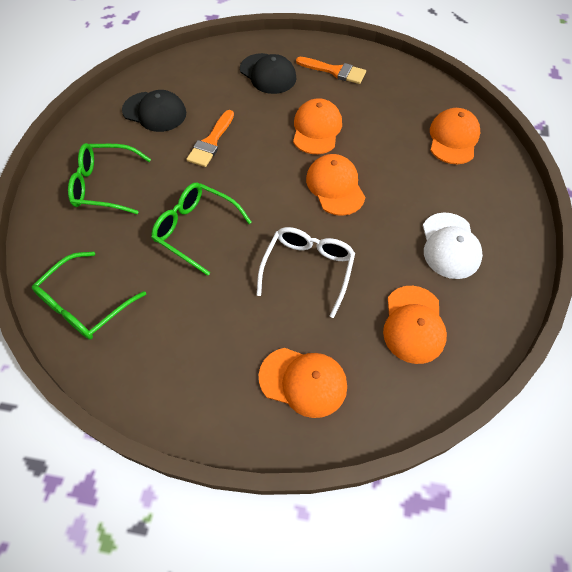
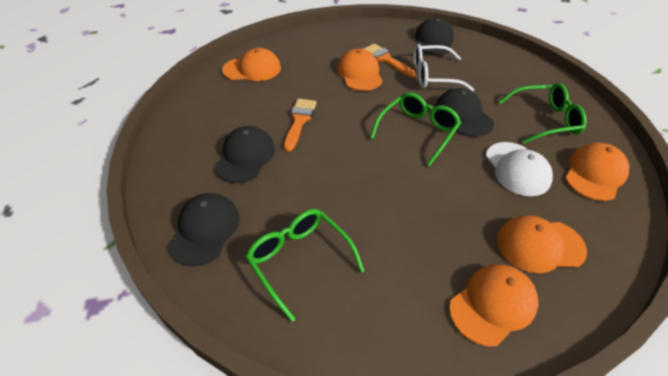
black cap: [122,90,186,132] [240,53,297,94] = 2 -> [168,193,240,266] [215,126,275,183] [415,18,454,55] [435,88,494,137] = 4

